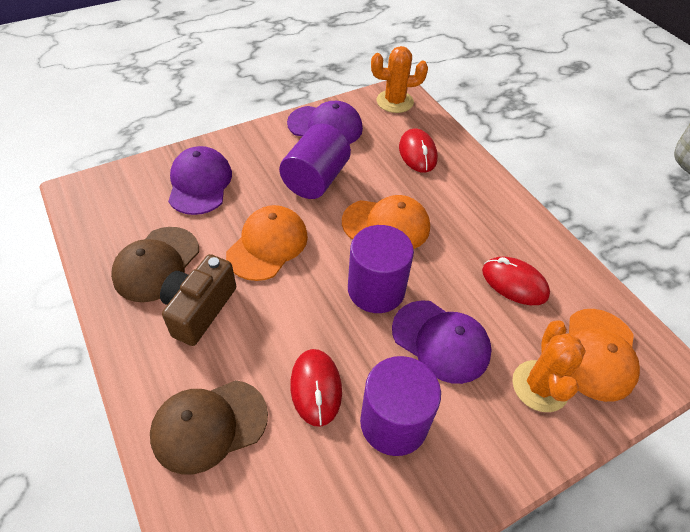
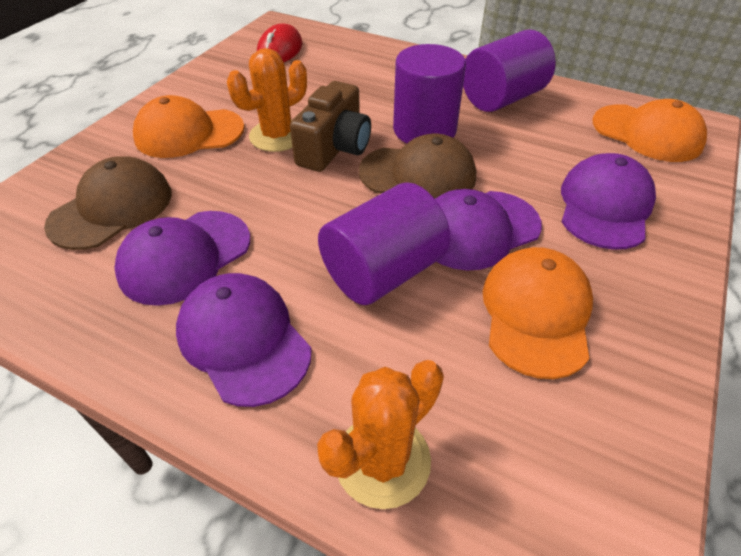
purple cap: [168,146,232,215] [287,101,363,144] [392,300,492,384] = 3 -> [115,211,250,306] [176,273,312,407] [435,189,542,271] [561,153,656,250] = 4
red mouse: [290,349,342,427] [399,129,438,173] [482,257,550,305] = 3 -> [257,23,302,62] = 1

